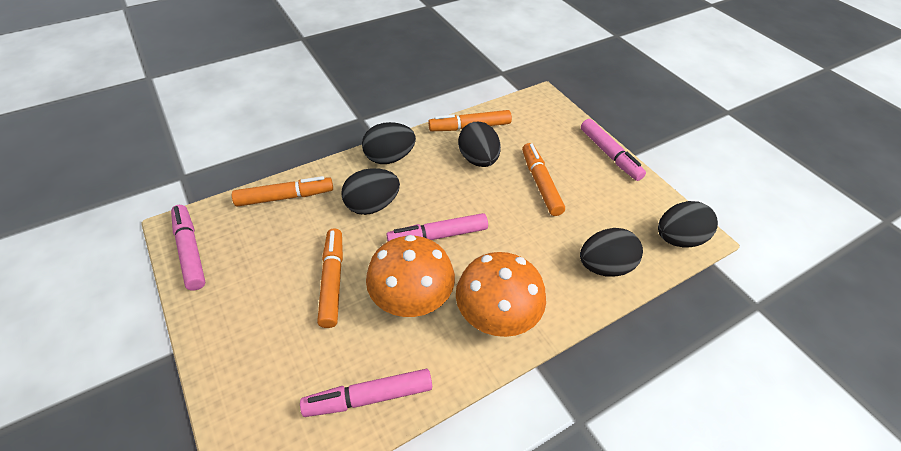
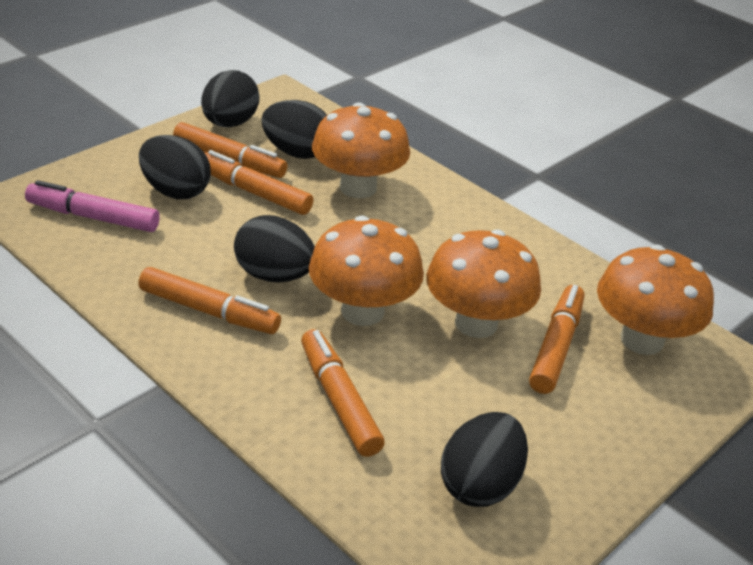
orange marker: [232,176,333,207] [317,228,343,328] [428,110,512,131] [522,143,565,216] = 4 -> [138,267,281,334] [173,122,288,178] [204,150,314,215] [301,329,385,457] [529,285,584,394] = 5
orange mushroom: [366,235,455,317] [456,252,546,337] = 2 -> [309,215,424,326] [312,102,410,198] [426,229,541,338] [597,245,714,355] = 4
pink marker: [171,205,206,290] [300,369,432,417] [386,213,488,241] [581,119,646,181] = 4 -> [25,180,160,232] = 1

